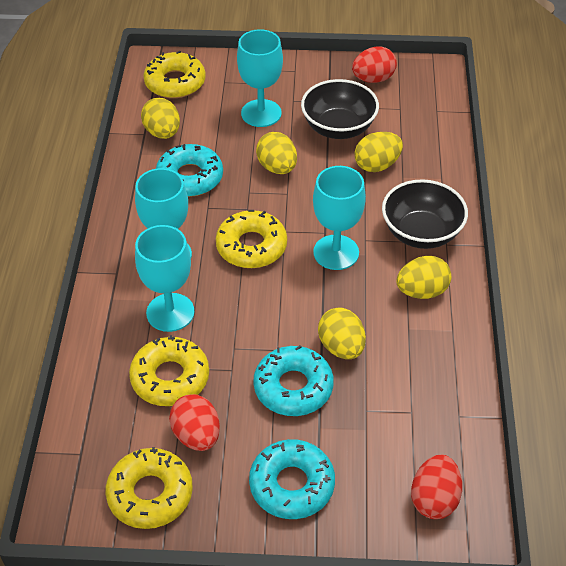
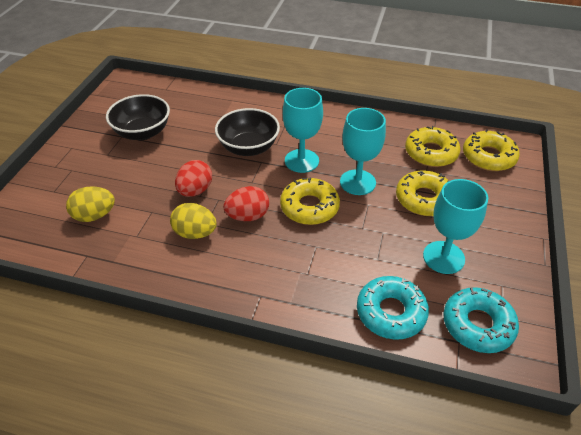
red egg: [169,394,220,451] [352,46,397,83] [411,455,462,519] = 3 -> [175,160,212,197] [223,186,269,221] = 2
turquoise donut: [156,144,223,197] [249,439,335,519] [253,345,334,416] = 3 -> [357,276,429,340] [443,287,519,353] = 2
turquoise goblet: [135,168,192,257] [135,225,194,332] [237,29,283,127] [313,166,366,270] = 4 -> [283,88,323,173] [340,108,386,195] [423,179,488,274] = 3
yellow egg: [141,98,180,139] [256,132,297,174] [318,308,366,359] [355,132,403,172] [396,256,451,299] = 5 -> [66,186,115,222] [170,203,217,239] = 2

